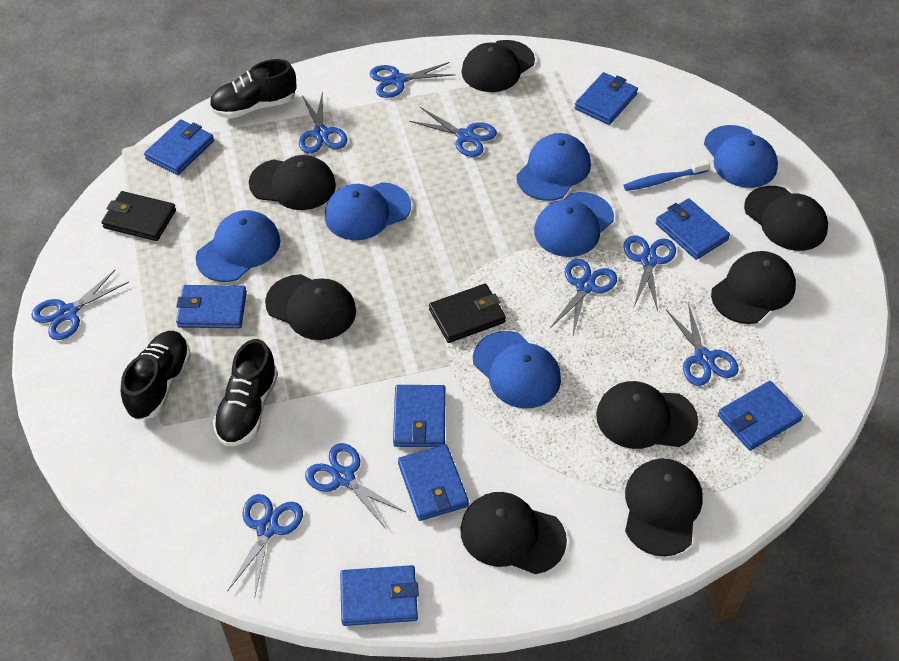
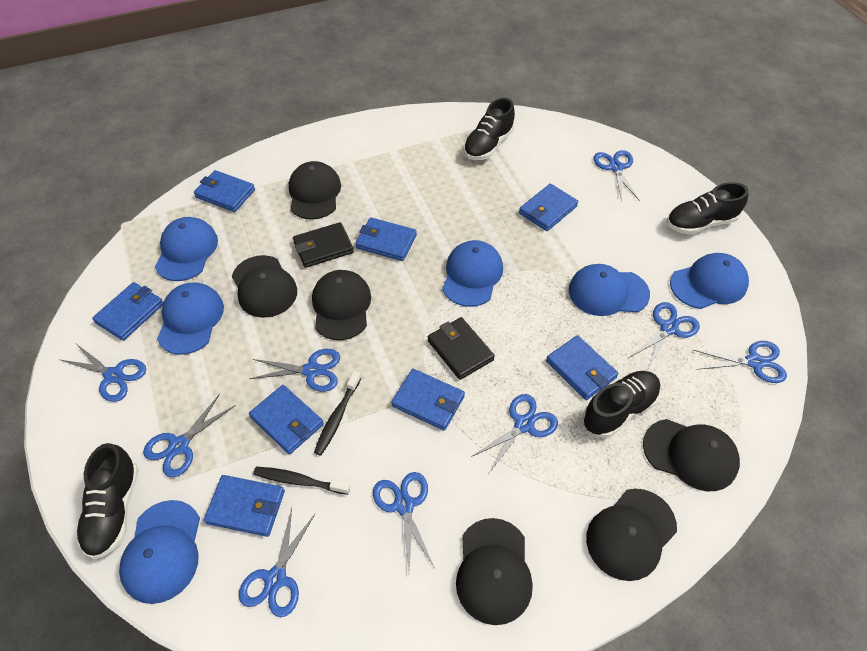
black cap: [249,155,336,210] [265,274,356,340] [460,492,567,574] [461,40,535,92] [596,381,698,449] [625,458,703,556] [711,251,796,324] [744,186,828,251] = 8 -> [232,255,297,318] [289,161,341,220] [312,270,371,340] [456,518,533,625] [586,489,677,581] [643,419,740,491] = 6
black shoe: [121,331,191,420] [209,59,296,119] [213,339,278,446] = 3 -> [76,443,139,559] [463,98,515,160] [583,371,661,438] [667,182,749,235] = 4
black toothbrush: none = 0 -> [253,467,350,495] [314,371,361,456] = 2
blue toothbrush: [624,160,710,191] = 1 -> none = 0

